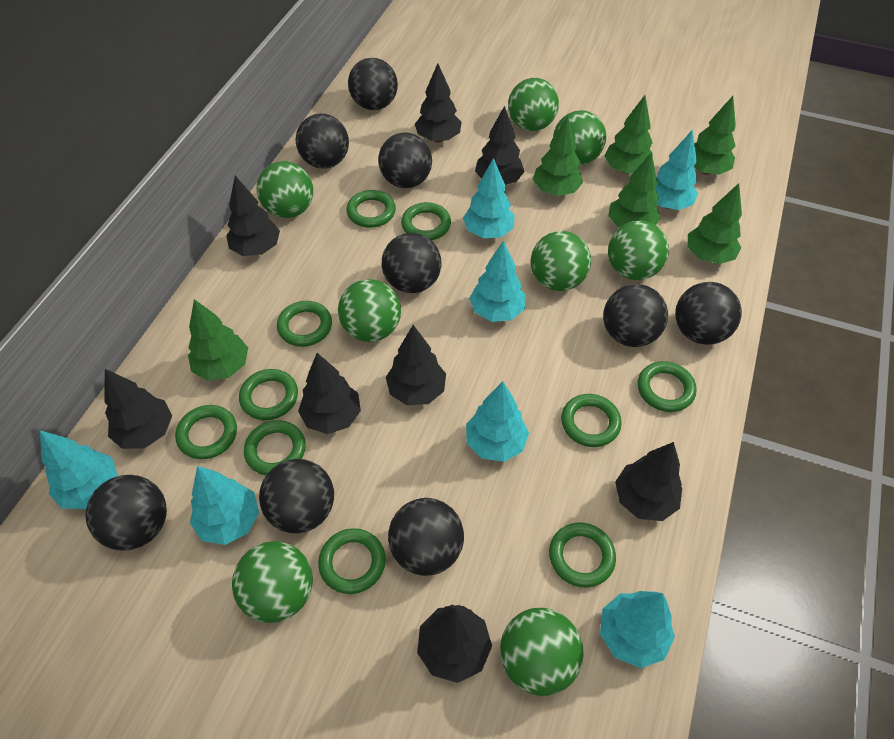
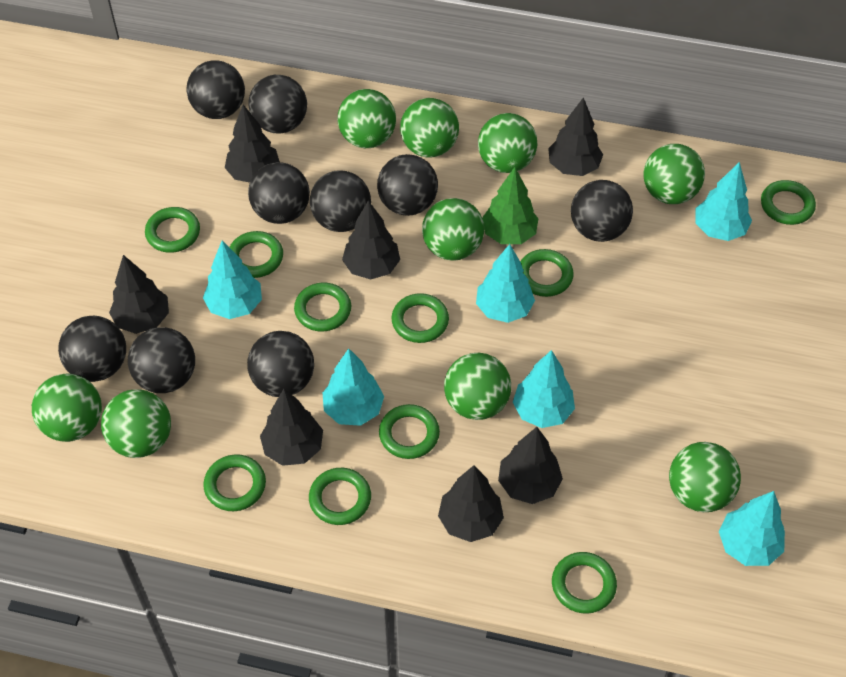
black tree: [104,369,172,449] [226,176,280,256] [298,353,361,434] [386,325,446,405] [415,63,462,142] [417,605,492,683] [475,106,525,185] [615,442,682,521] = 8 -> [109,255,169,334] [225,105,280,183] [260,389,323,466] [342,200,400,279] [438,465,504,542] [498,427,563,504] [548,97,603,176] = 7
green ball: [232,541,313,623] [257,161,313,218] [338,279,401,342] [500,608,584,696] [508,78,559,131] [531,231,591,291] [553,110,606,165] [608,220,669,280] = 8 -> [32,374,102,442] [101,389,171,458] [337,89,396,148] [400,98,459,158] [422,198,484,260] [444,353,511,420] [478,113,537,173] [643,144,705,204] [669,442,741,512] = 9
green tree: [188,299,248,381] [533,116,583,196] [604,95,653,174] [608,152,661,228] [688,183,742,264] [694,96,736,175] = 6 -> [482,167,538,244] = 1
turquoise tree: [40,430,118,509] [190,466,259,545] [463,158,515,238] [466,381,529,462] [470,240,525,322] [600,591,675,668] [655,130,698,210] = 7 -> [203,241,262,319] [322,348,384,426] [476,244,535,323] [513,350,575,428] [696,162,752,241] [719,491,785,566] = 6

